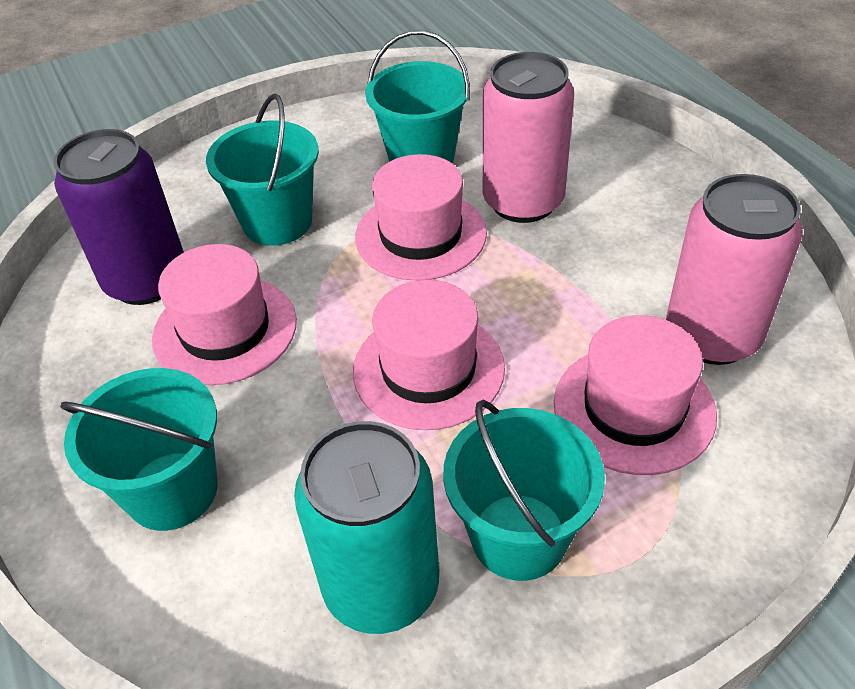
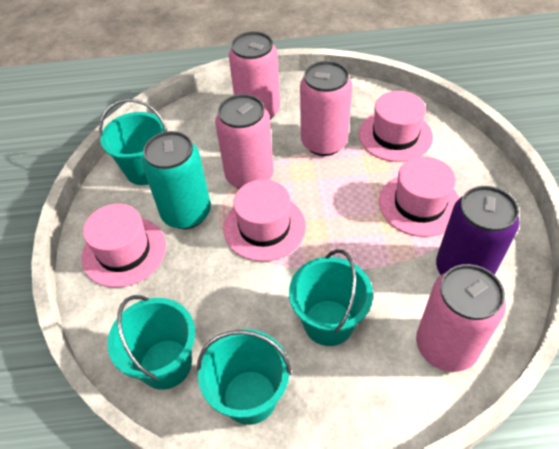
pink can: [483,52,574,223] [666,174,803,365] = 2 -> [215,94,274,189] [229,31,280,119] [300,61,352,156] [416,264,506,372] = 4

